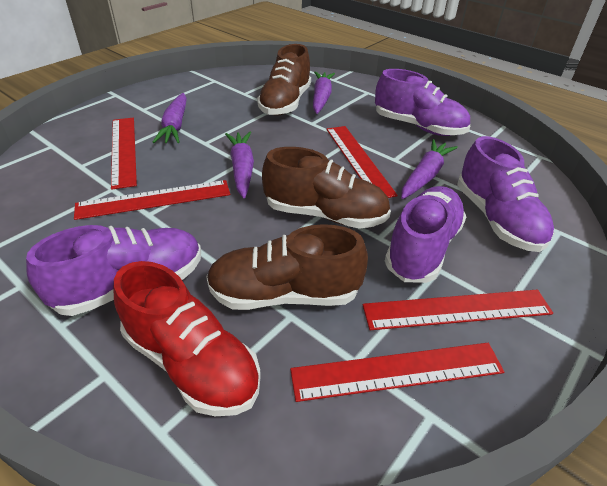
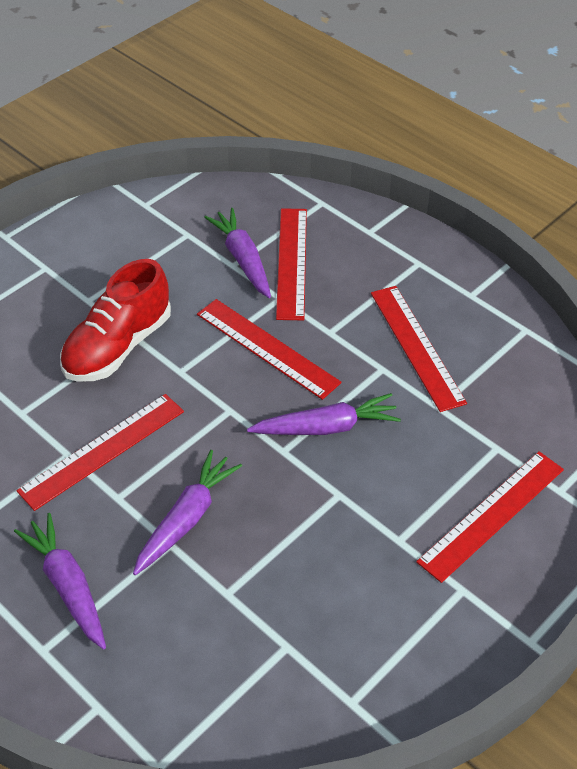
brown shoe: [206,224,368,310] [257,44,311,116] [262,147,391,229] = 3 -> none = 0
purple shoe: [26,225,201,316] [375,69,470,136] [385,186,466,283] [457,136,554,252] = 4 -> none = 0

